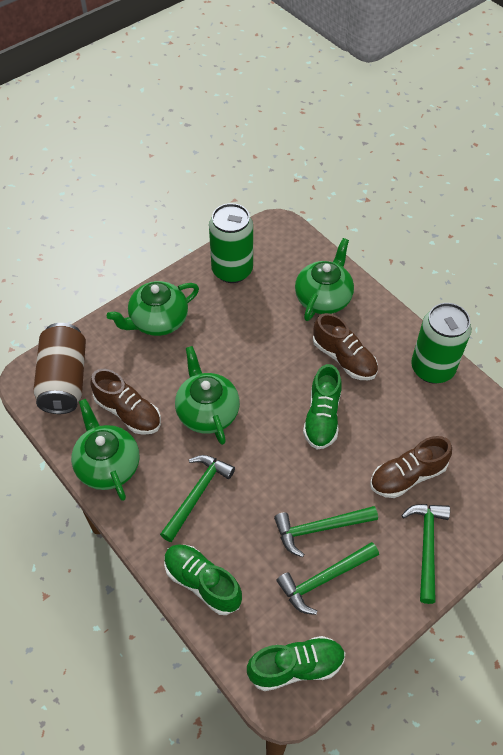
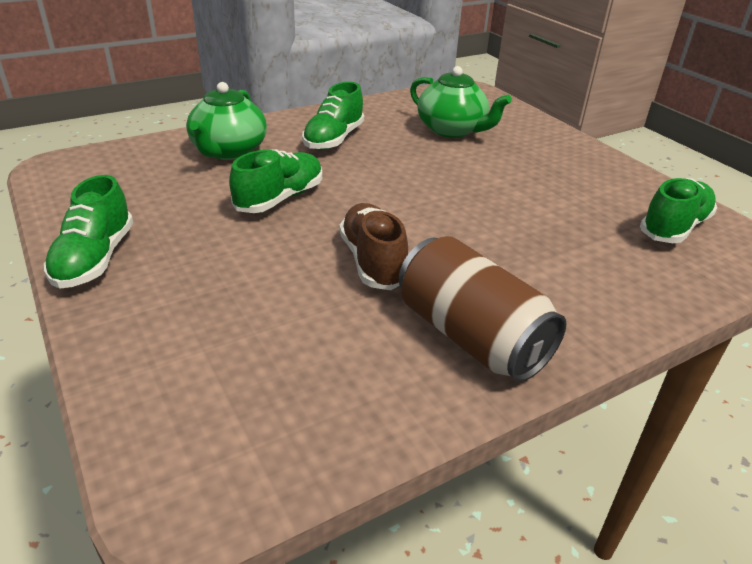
brown shoe: [90,369,161,435] [313,313,378,380] [370,436,452,498] = 3 -> [340,203,408,290] = 1
green can: [209,203,253,283] [411,303,471,384] = 2 -> none = 0
green hammer: [160,455,235,542] [274,506,378,557] [277,542,379,615] [401,504,450,604] = 4 -> none = 0
green shoe: [164,544,242,615] [247,636,345,691] [303,364,342,449] = 3 -> [44,175,133,289] [229,149,322,213] [302,82,364,150] [640,178,717,243] = 4
green teapot: [71,399,139,501] [107,281,199,336] [175,346,240,445] [295,238,354,321] = 4 -> [186,82,267,160] [410,66,512,138] = 2

